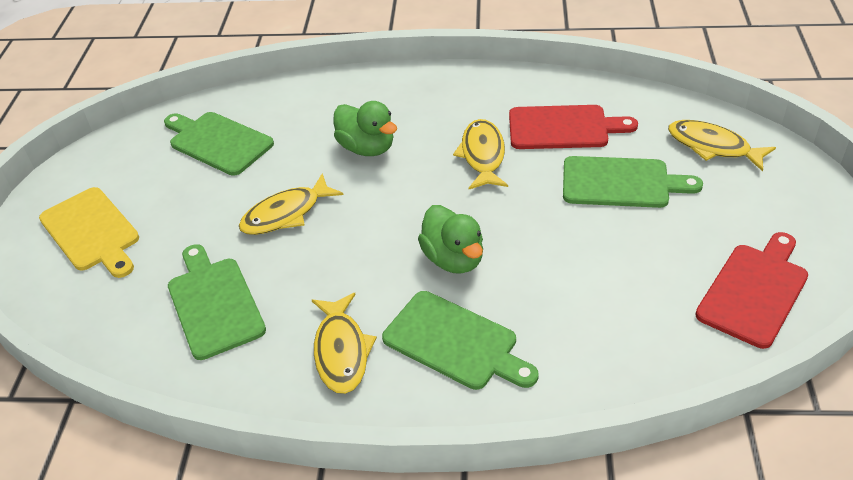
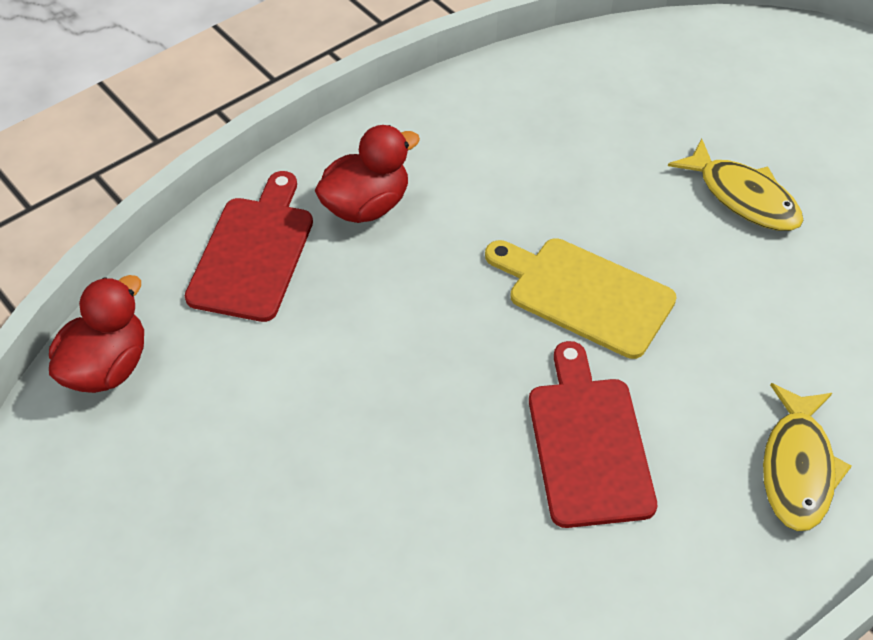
green cutting board: [164,112,274,176] [168,244,266,360] [382,291,539,390] [563,156,703,208] = 4 -> none = 0
green duck: [333,101,397,156] [418,205,483,274] = 2 -> none = 0
red duck: none = 0 -> [49,275,144,393] [315,125,420,223] = 2
yellow fish: [239,173,344,235] [312,293,377,394] [453,119,508,189] [668,120,776,172] = 4 -> [668,138,803,231] [763,383,852,531] = 2

